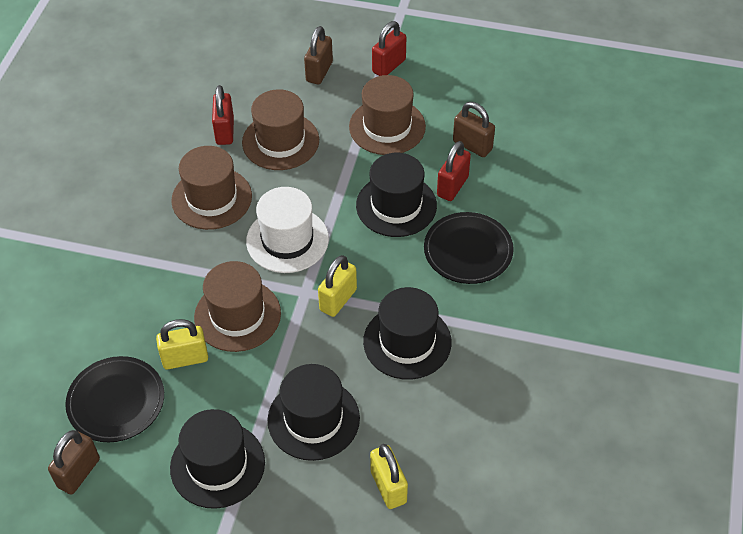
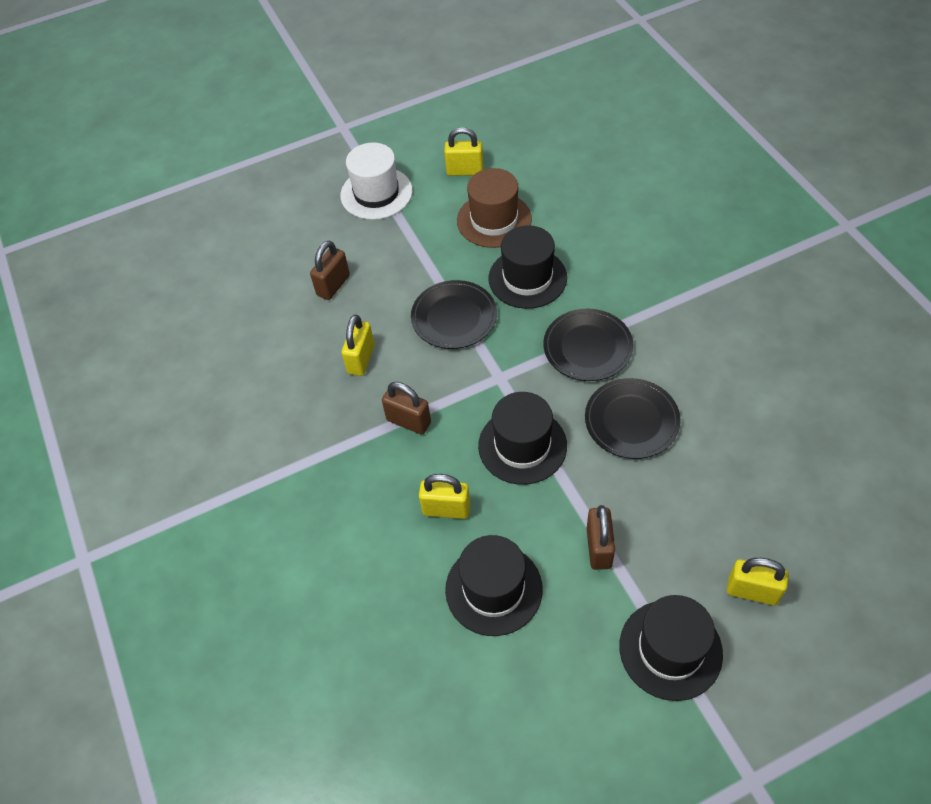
black plate: [65,356,164,442] [424,212,514,284] = 2 -> [411,280,497,349] [543,309,634,381] [585,378,681,459] = 3
brown hat: [171,146,252,230] [194,261,281,352] [242,89,319,170] [349,75,426,155] = 4 -> [457,168,532,248] = 1
red padlock: [212,85,234,145] [372,21,406,76] [437,141,471,201] = 3 -> none = 0
yellow padlock: [156,319,208,370] [318,255,357,317] [370,444,408,509] = 3 -> [342,315,375,376] [419,474,470,519] [444,127,483,176] [727,558,789,605] = 4

